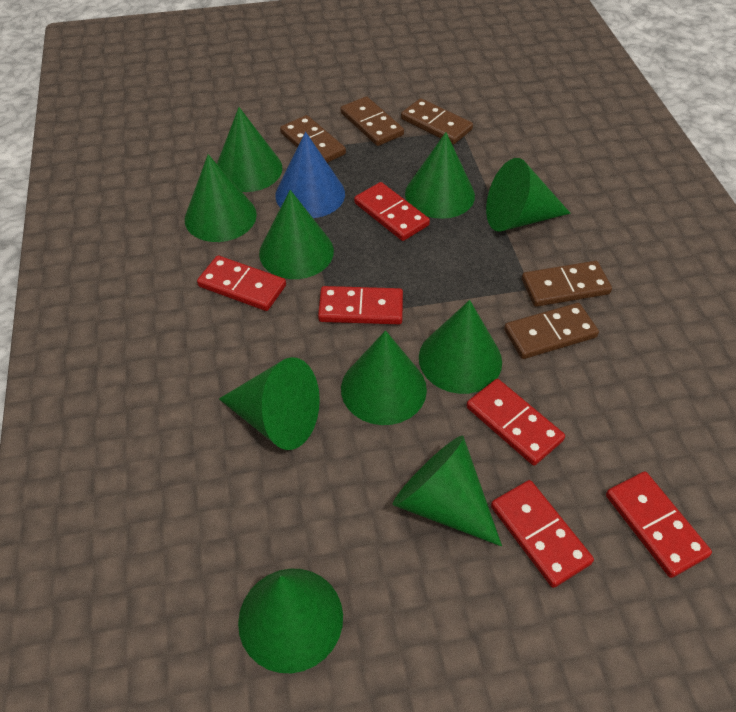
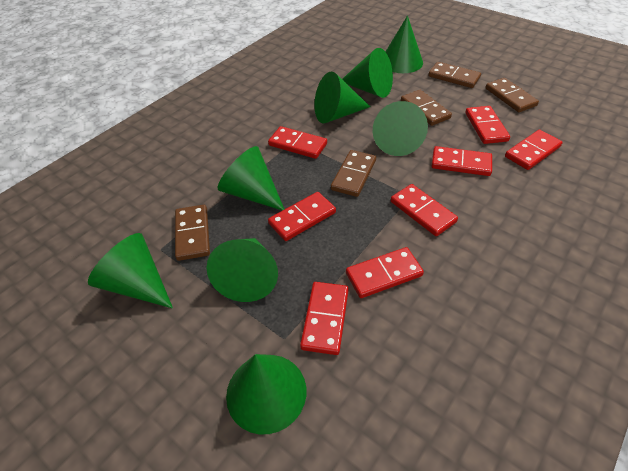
blue cone: [275,132,345,218] = 1 -> none = 0
green cone: [185,154,257,242] [217,107,283,192] [219,357,320,450] [238,569,343,673] [259,190,334,279] [341,330,427,425] [393,436,502,546] [405,132,475,219] [419,300,502,394] [486,158,571,232] = 10 -> [88,233,173,308] [207,238,278,302] [218,146,284,211] [226,354,306,434] [314,72,370,123] [342,48,393,98] [373,101,428,156] [385,16,423,73] = 8
red domino: [197,256,286,311] [318,286,403,324] [354,182,430,241] [466,379,565,466] [491,480,594,588] [606,471,712,578] = 6 -> [268,126,327,159] [268,192,336,241] [300,282,349,355] [346,247,424,298] [391,184,458,236] [431,146,492,176] [465,106,510,144] [505,130,563,170] = 8

